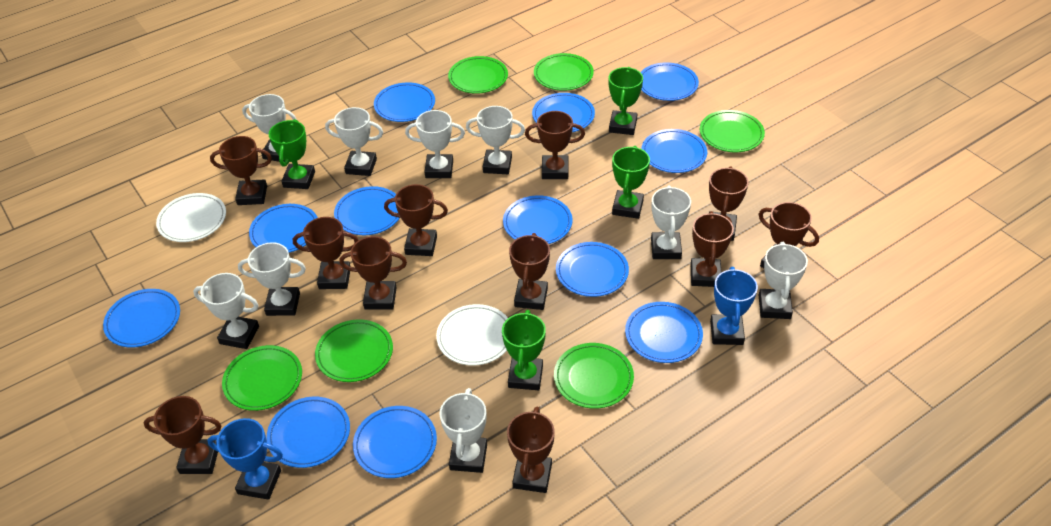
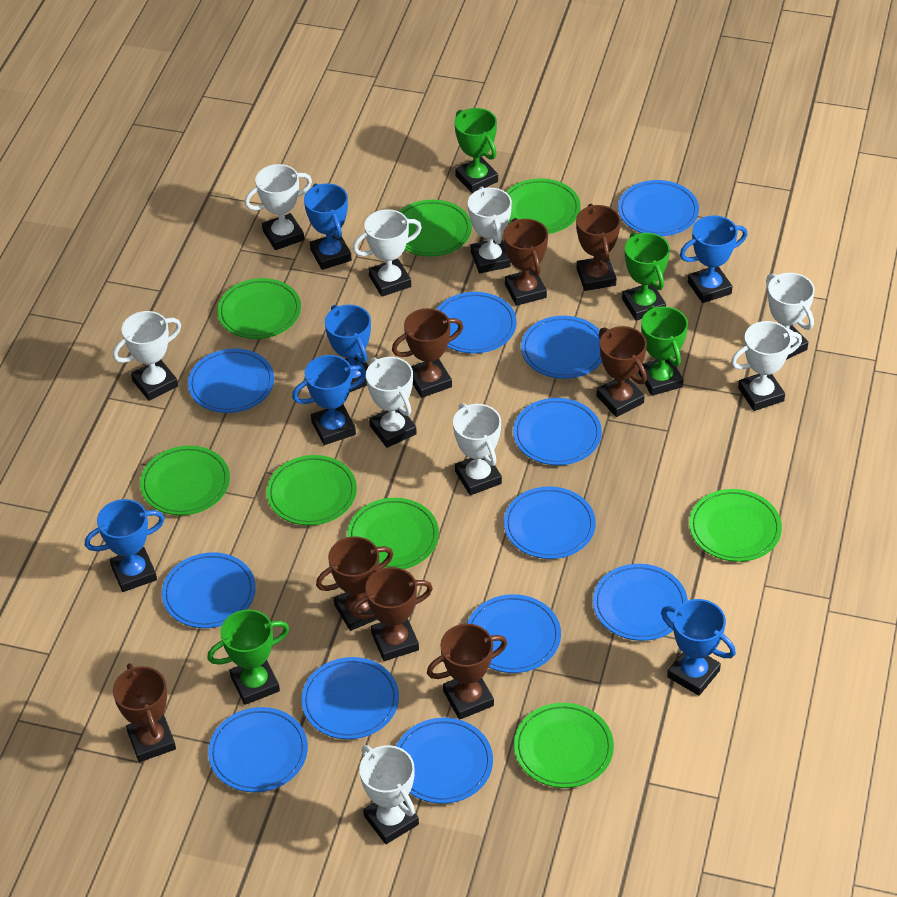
blue trophy: [207,418,283,500] [710,267,758,345] = 2 -> [85,499,165,592] [292,355,366,445] [304,183,352,270] [325,305,371,393] [661,599,736,696] [680,215,748,303] = 6
brown trophy: [144,396,222,474] [210,136,272,205] [293,217,359,289] [339,236,407,310] [384,184,448,256] [507,407,555,493] [509,233,550,310] [525,111,585,179] [691,211,734,287] [709,167,749,241] [759,202,819,268] = 11 -> [113,663,176,762] [316,536,393,631] [351,567,433,661] [392,308,463,398] [427,624,507,720] [503,218,548,306] [576,204,621,291] [597,326,647,417] = 8
green plate: [222,345,302,411] [315,319,393,382] [448,56,508,94] [534,53,594,91] [554,343,634,409] [700,110,765,152] = 6 -> [140,446,230,515] [217,278,301,339] [267,455,357,525] [347,498,439,569] [399,200,472,257] [506,179,581,234] [514,703,614,788] [689,489,782,562] = 8
white plate: [156,193,226,242] [436,304,508,366] = 2 -> none = 0

